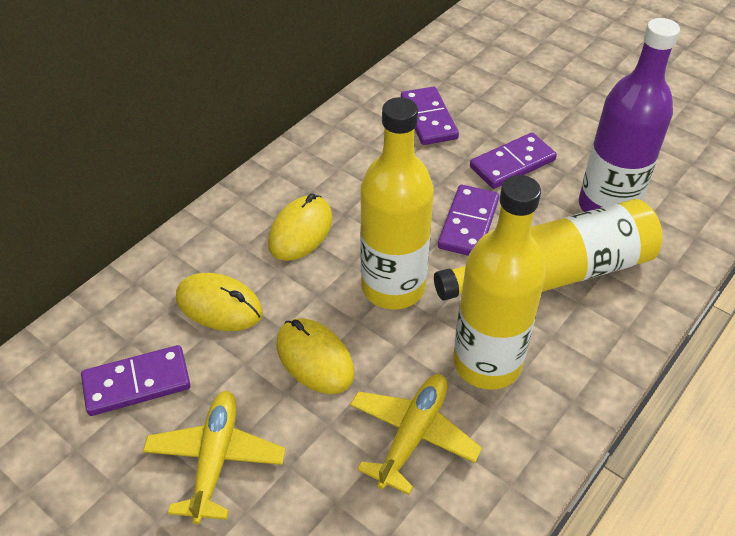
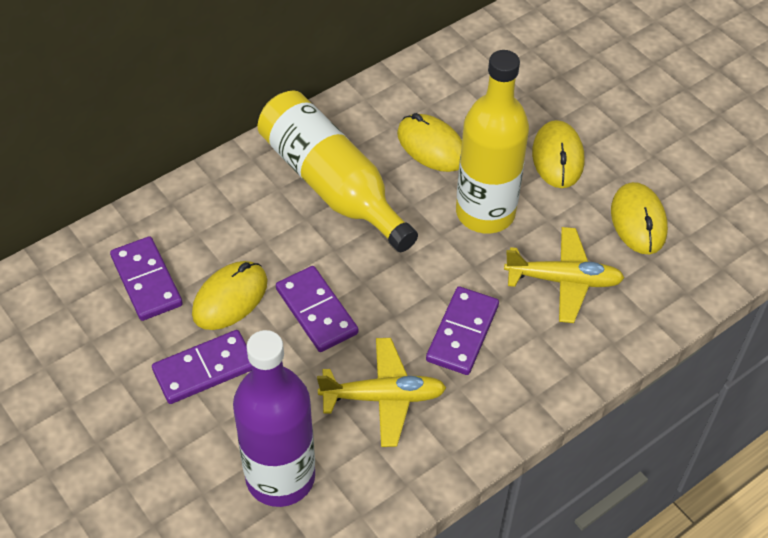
yellow bottle: [360,97,434,309] [434,199,663,301] [453,175,546,390] = 3 -> [257,90,418,252] [456,50,529,234] = 2
yellow mouse: [176,273,263,331] [268,193,333,261] [276,318,354,394] = 3 -> [192,261,268,330] [397,113,462,172] [532,120,584,188] [611,182,668,254] = 4

